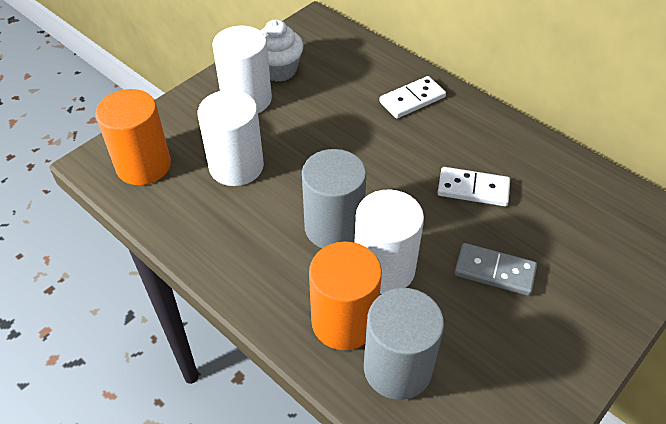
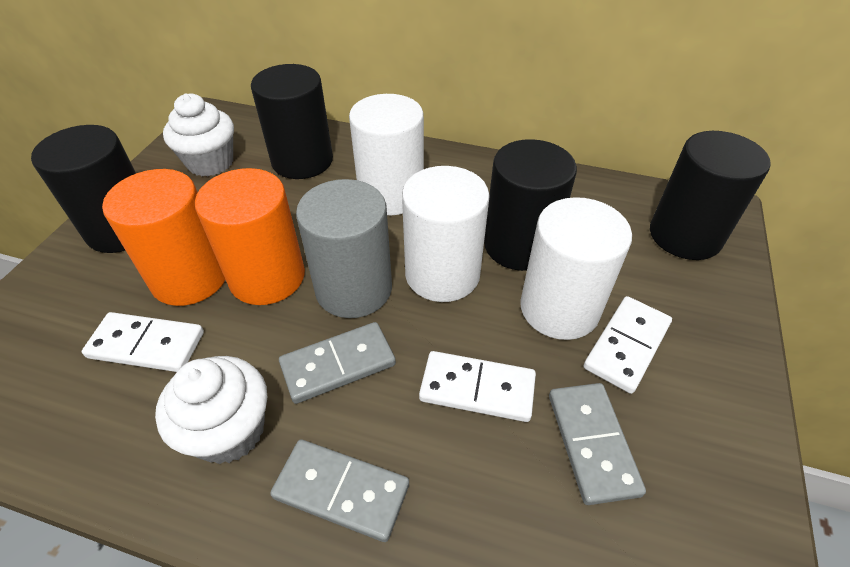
black cylinder: none = 0 -> [31,125,136,253] [251,64,333,179] [484,139,577,271] [650,131,771,260] = 4
grey cylinder: [302,149,367,248] [364,288,444,400] = 2 -> [296,179,392,318] = 1
grey domino: [454,243,537,296] = 1 -> [270,439,409,542] [279,322,396,404] [549,383,646,505] = 3
white cupcake: [261,19,303,82] = 1 -> [155,356,267,464] [163,93,234,176] = 2
white domino: [379,76,446,119] [438,167,510,206] = 2 -> [82,312,204,372] [419,351,536,422] [584,296,672,394] = 3

